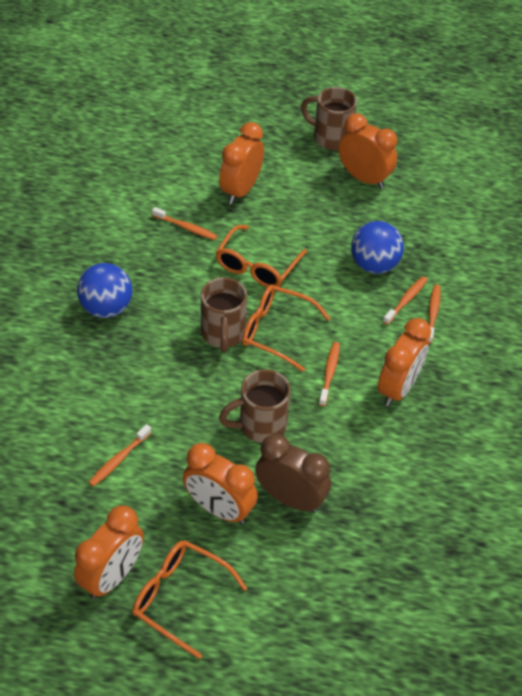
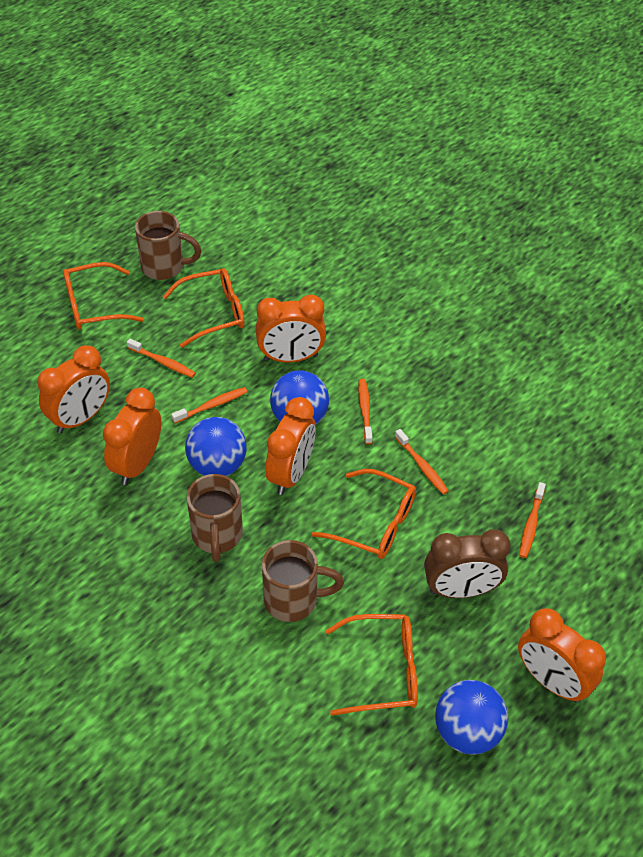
blue ball: [77,263,132,318] [351,221,404,274] = 2 -> [185,417,247,476] [270,370,329,425] [435,680,508,755] = 3
orange glasses: [132,540,248,659] [216,225,307,287] [242,285,331,372] = 3 -> [63,262,144,330] [162,268,245,348] [312,469,416,559] [326,614,418,716] = 4

